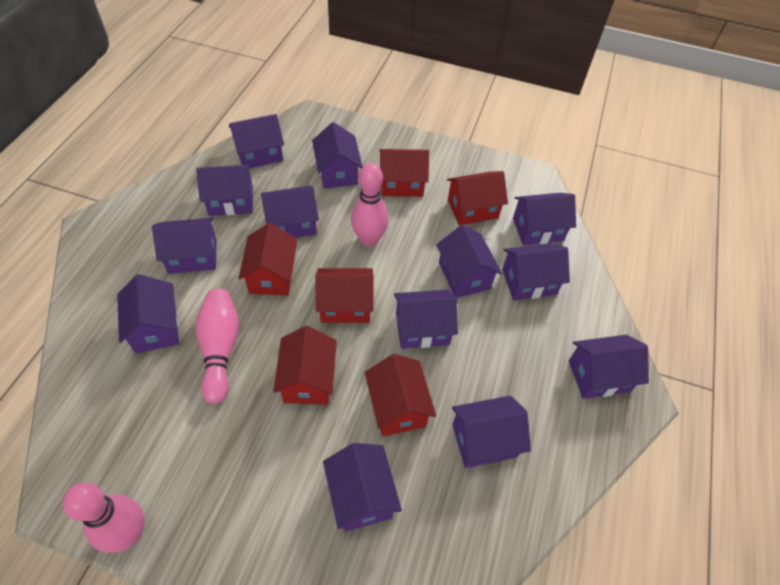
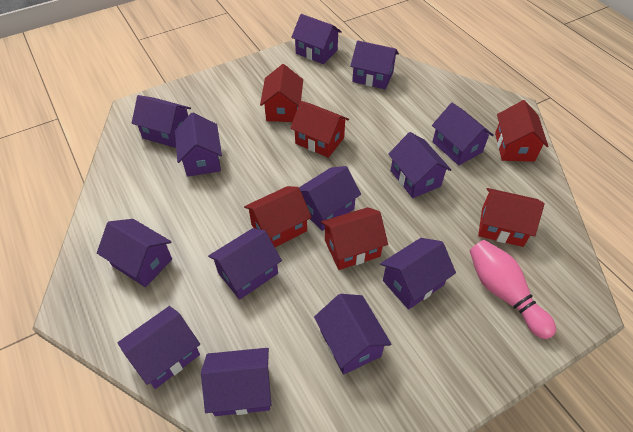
pink bowling pin: [63,483,145,553] [195,289,239,404] [351,163,389,247] = 3 -> [470,240,556,339] = 1

